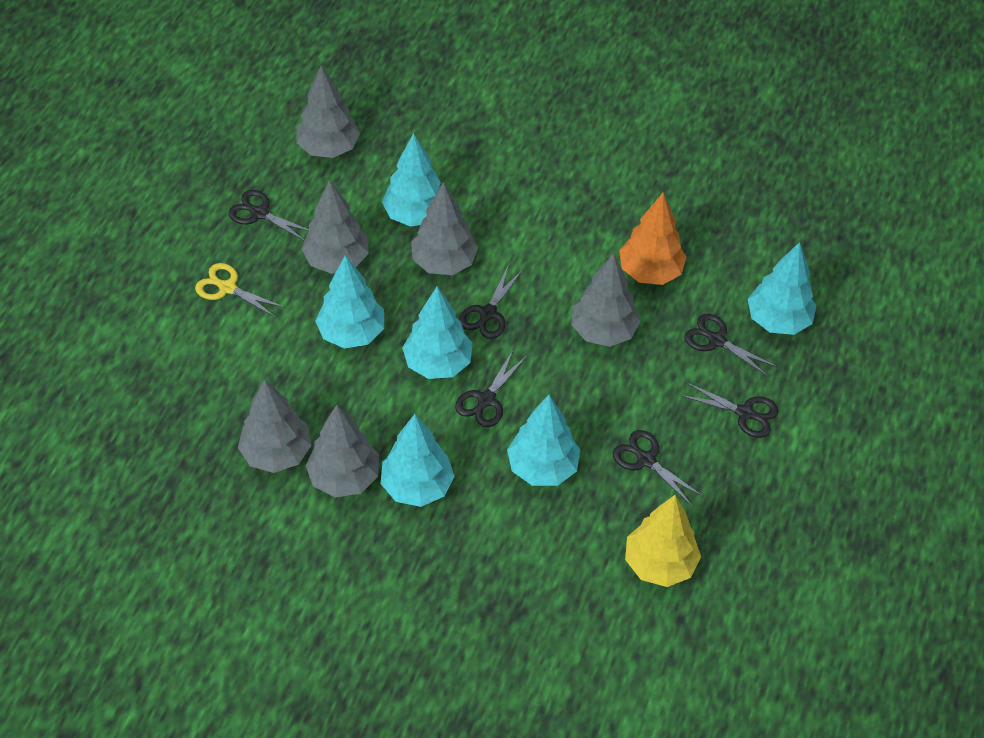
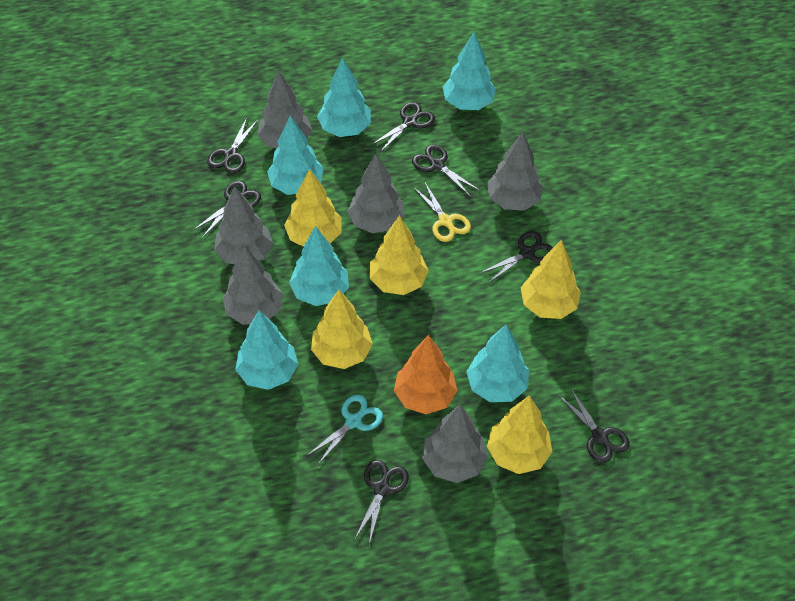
black scissors: [228,190,309,241] [455,350,527,427] [459,265,523,339] [613,430,702,506] [680,382,779,438] [684,314,777,377] = 6 -> [193,181,261,238] [207,117,258,174] [354,460,409,544] [371,102,435,152] [412,144,479,196] [480,231,553,283] [559,388,630,463] = 7
turquoise scissors: none = 0 -> [306,395,383,466] = 1
yellow tree: [625,495,701,587] = 1 -> [284,169,342,247] [311,289,373,369] [370,215,429,295] [487,395,552,474] [521,240,581,319] = 5

